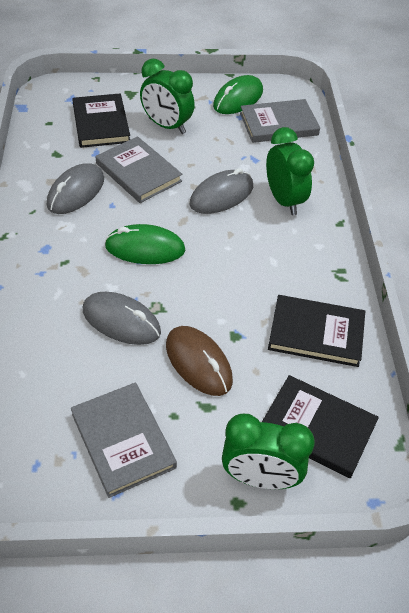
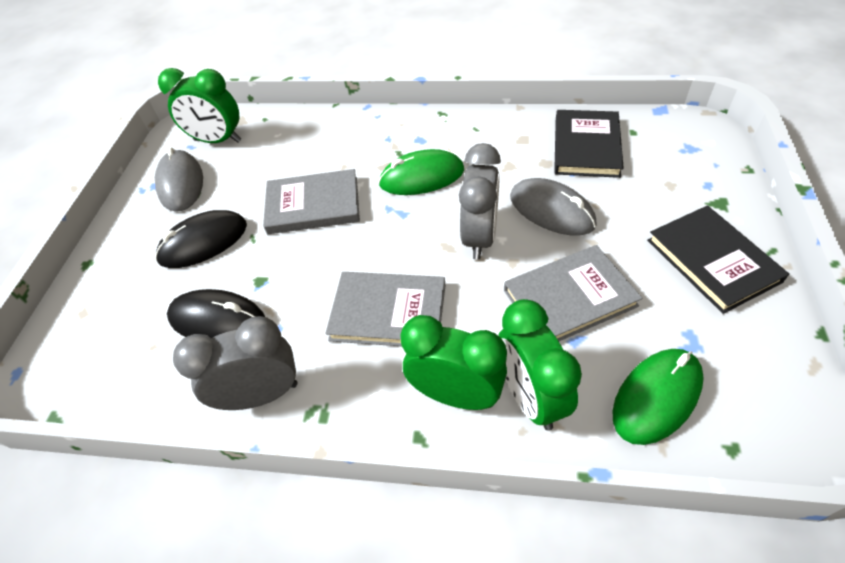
black book: [72,93,130,148] [262,375,379,478] [268,295,365,367] = 3 -> [554,110,624,178] [647,205,789,314] = 2
black mouse: none = 0 -> [155,210,247,268] [167,289,265,338] = 2
brown mouse: [166,326,233,396] = 1 -> none = 0
grey clock: none = 0 -> [173,316,297,410] [459,143,501,260] = 2
grey mouse: [47,163,104,214] [83,292,161,345] [190,168,253,214] = 3 -> [155,147,203,212] [510,178,597,236] = 2

